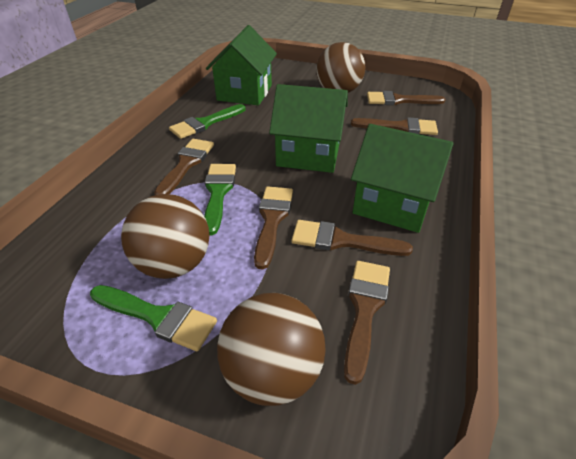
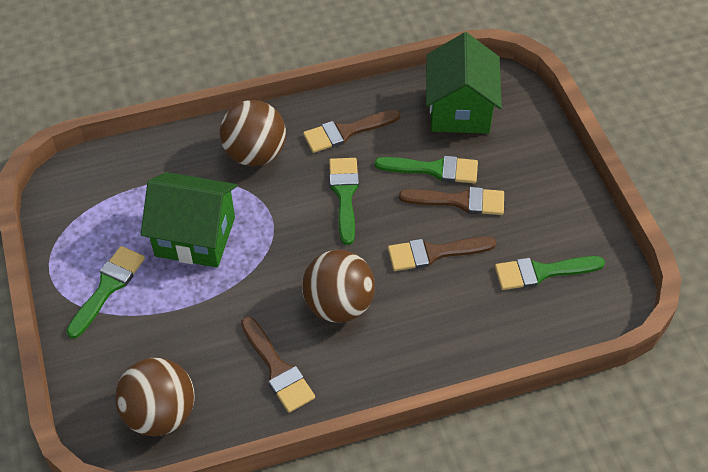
brown brush: [154,139,214,195] [254,186,293,270] [292,220,413,256] [344,261,390,385] [351,117,438,135] [367,91,446,105] = 6 -> [241,317,315,413] [303,109,400,153] [388,236,496,271] [399,187,504,215] = 4
green brush: [90,285,217,351] [169,104,246,139] [204,164,236,235] = 3 -> [66,246,145,339] [329,158,359,245] [375,156,478,183] [495,256,605,290] = 4
green house: [206,25,277,105] [269,84,348,173] [351,124,454,233] = 3 -> [141,172,237,268] [426,32,502,134] = 2

